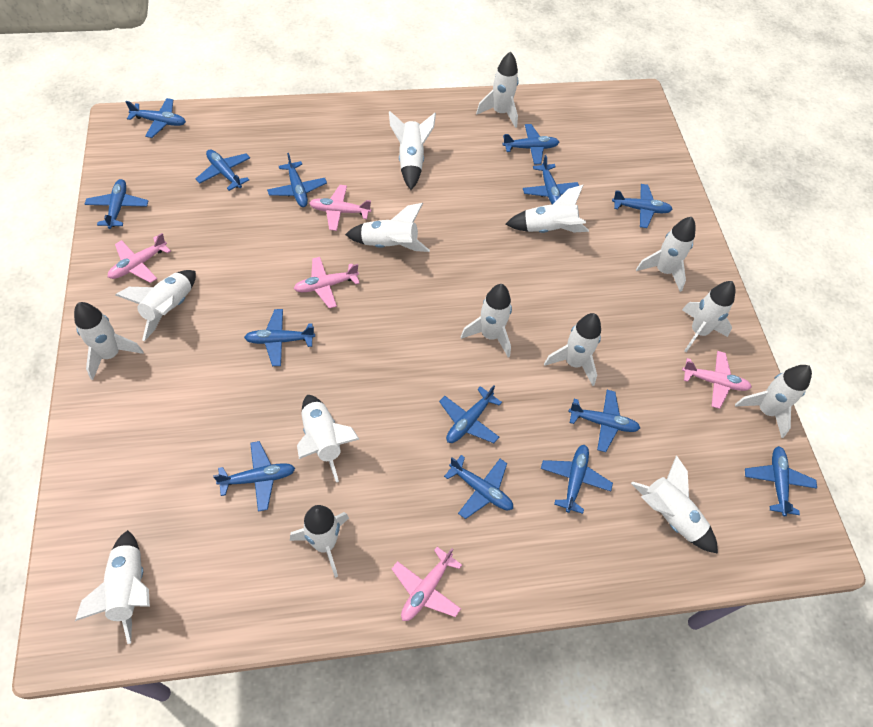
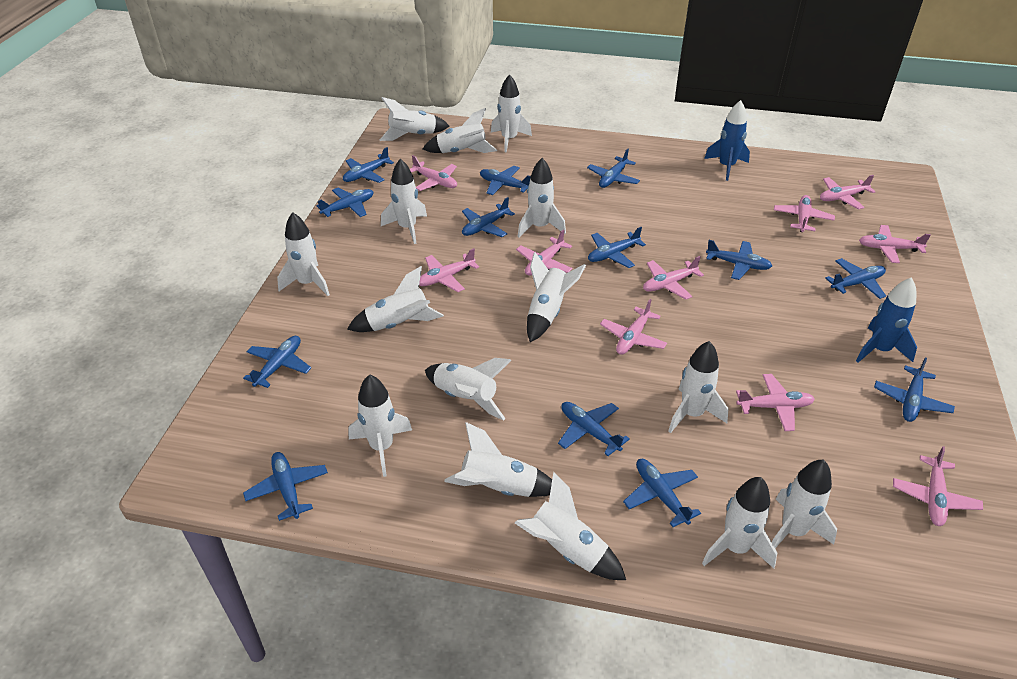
blue plane: [85,179,148,229] [125,98,186,138] [195,150,250,191] [213,441,295,512] [244,309,315,366] [267,153,327,207] [439,385,502,443] [444,455,513,519] [502,124,559,164] [523,155,579,204] [541,445,613,514] [569,390,640,452] [612,184,673,228] [745,446,817,516] = 14 -> [243,336,311,388] [243,452,328,521] [316,188,373,217] [343,147,394,183] [462,197,515,237] [480,166,531,195] [558,402,630,456] [587,148,640,188] [588,227,646,268] [623,459,701,527] [706,240,772,280] [825,258,886,299] [874,357,955,422] = 13
blue rocket: none = 0 -> [704,100,750,181] [856,277,917,363] = 2
pink plane: [108,233,171,283] [294,257,360,308] [309,185,371,231] [392,547,462,621] [682,351,752,409] = 5 -> [410,155,457,191] [419,248,479,292] [516,230,573,276] [600,299,667,355] [643,256,704,300] [736,374,815,431] [774,195,835,232] [820,175,876,210] [859,225,931,263] [893,446,983,526] = 10

